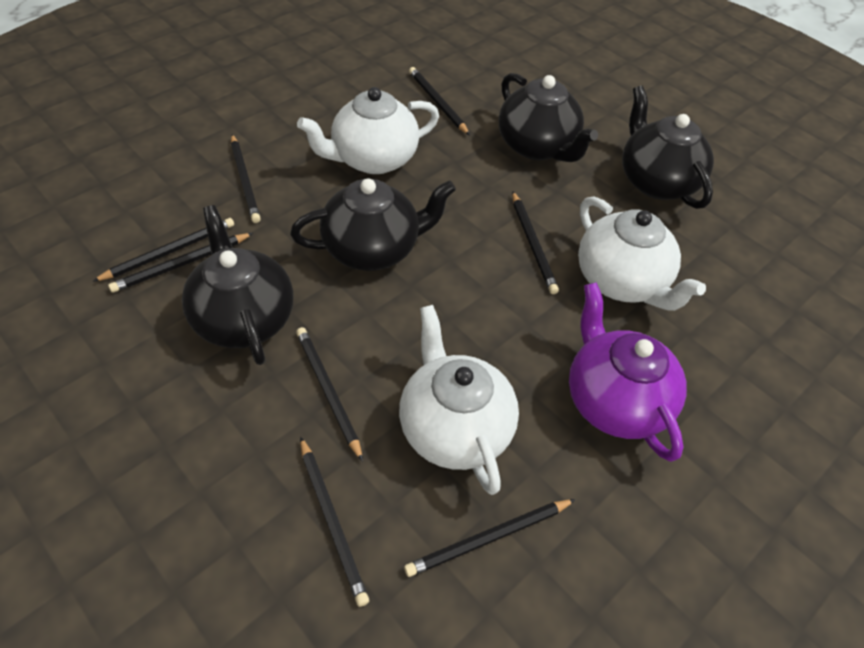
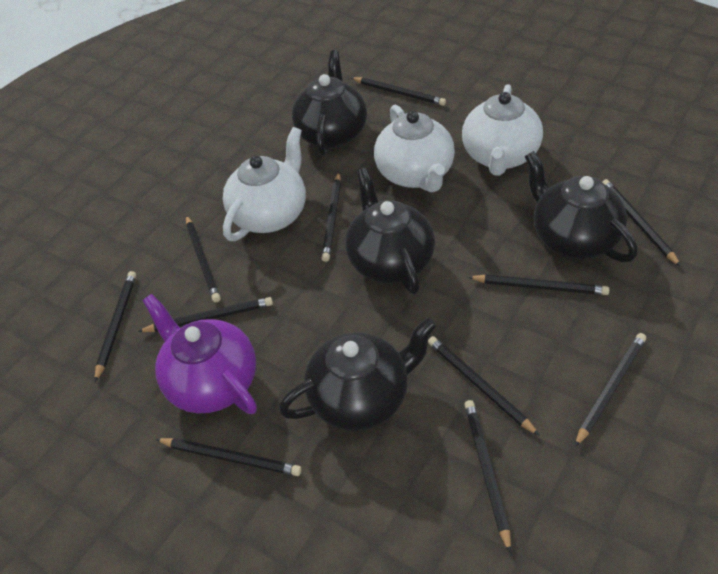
black pencil: [92,218,234,282] [108,233,253,293] [231,134,261,223] [296,327,363,462] [300,437,369,607] [404,499,576,577] [409,67,470,135] [512,191,559,294] = 8 -> [95,271,136,382] [138,297,273,332] [155,438,301,476] [186,215,221,302] [321,172,341,262] [352,77,446,106] [428,336,540,436] [464,400,511,554] [468,274,609,295] [575,333,646,447] [602,179,681,267] = 11

